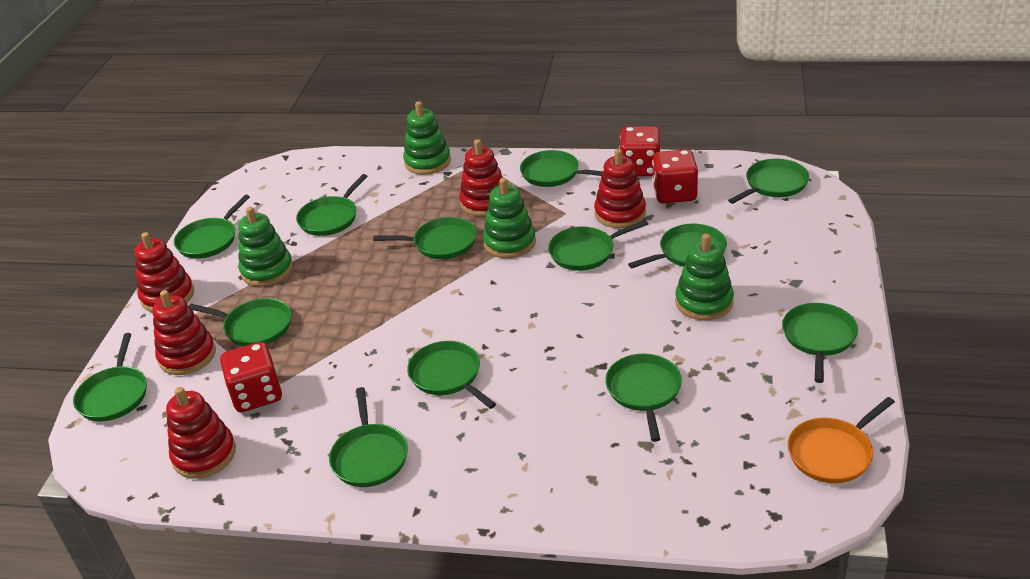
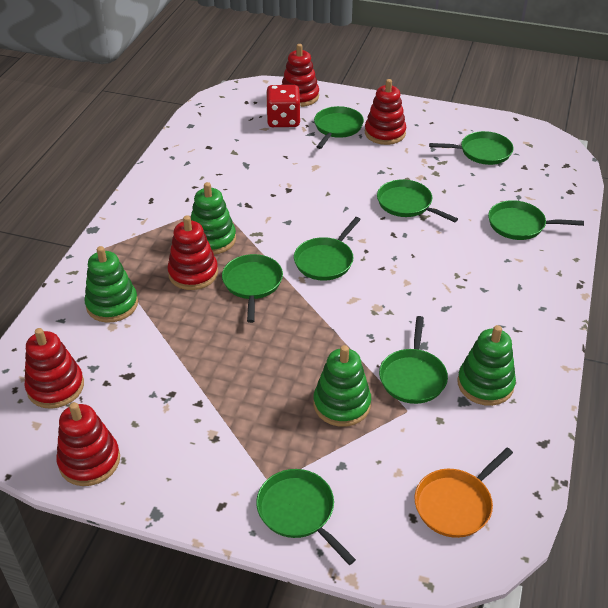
green pan: [73,333,147,421] [174,195,250,259] [189,298,291,347] [296,174,368,236] [329,387,408,487] [373,217,477,259] [407,341,496,409] [520,150,603,187] [548,220,648,271] [605,354,682,442] [628,224,727,268] [728,159,809,204] [782,303,858,383] = 13 -> [222,254,283,323] [256,469,356,565] [294,217,361,281] [314,106,364,149] [377,179,458,222] [379,316,448,404] [429,131,514,165] [488,200,584,240] = 8
red dice: [220,342,282,412] [619,126,661,176] [652,149,698,203] = 3 -> [266,85,300,127] = 1

